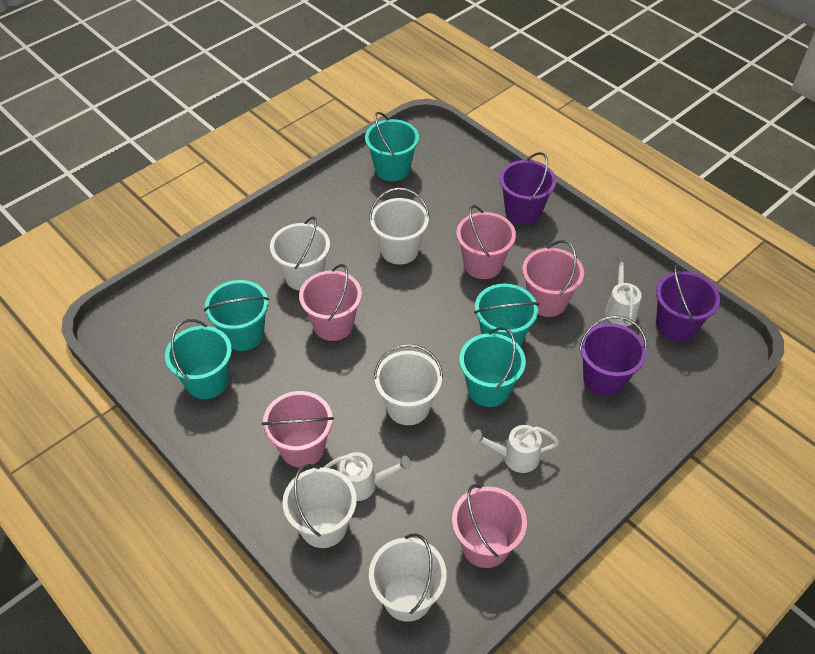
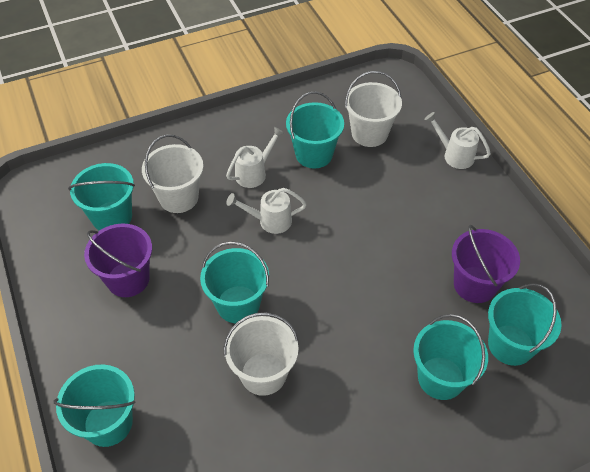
pink bucket: [262,391,334,468] [299,264,362,341] [452,484,527,568] [456,205,516,279] [522,240,584,317] = 5 -> none = 0
purple bucket: [500,152,556,224] [579,316,647,396] [656,265,720,342] = 3 -> [84,224,152,297] [452,225,520,303] = 2
turquoise bucket: [165,319,232,399] [204,280,269,351] [365,112,419,181] [459,327,526,407] [474,284,539,346] = 5 -> [54,364,136,447] [68,163,135,231] [200,241,269,323] [286,91,344,168] [413,314,488,400] [488,283,562,366] = 6
white bucket: [270,217,330,291] [282,464,357,548] [369,188,430,264] [369,533,447,622] [374,344,443,425] = 5 -> [142,135,203,213] [224,312,299,396] [345,71,402,147] = 3

